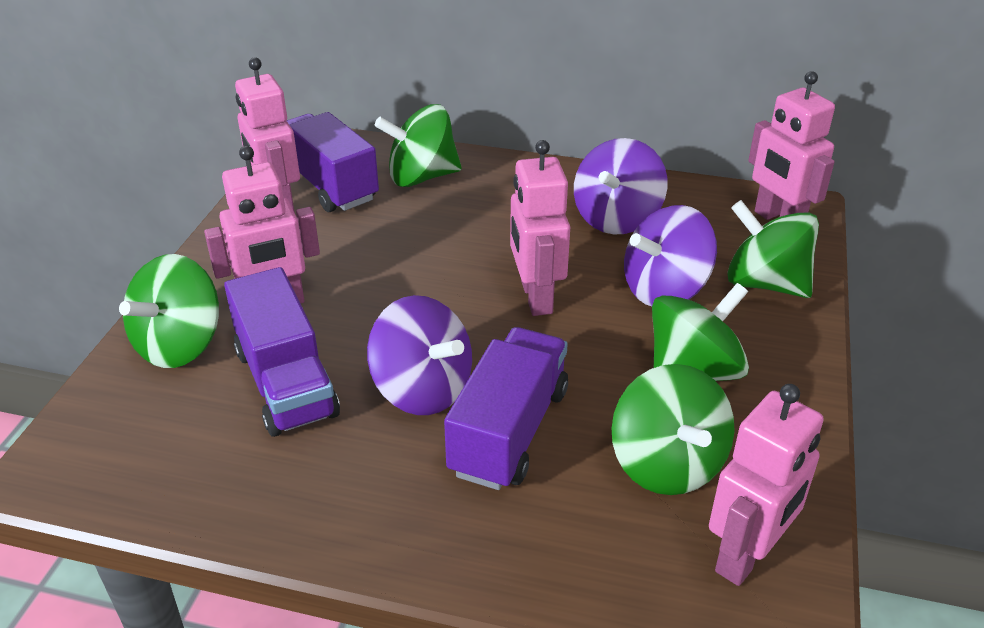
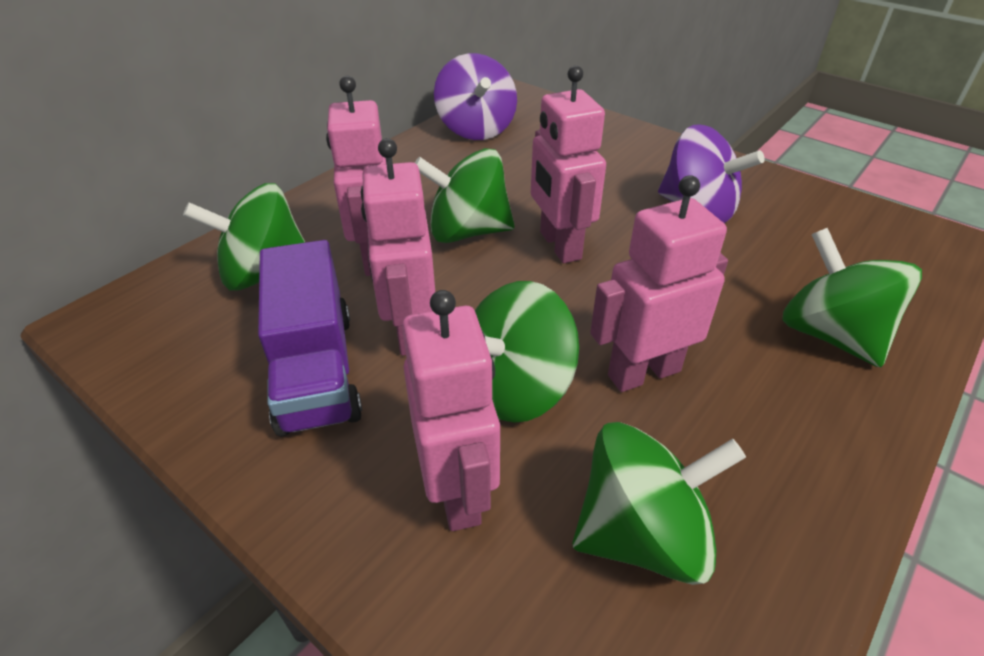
purple spinning top: [367,295,472,415] [574,138,667,234] [624,205,717,306] = 3 -> [434,53,517,140] [658,124,765,223] = 2
purple truck: [224,267,340,437] [287,112,379,212] [444,327,568,490] = 3 -> [258,240,362,437] = 1

